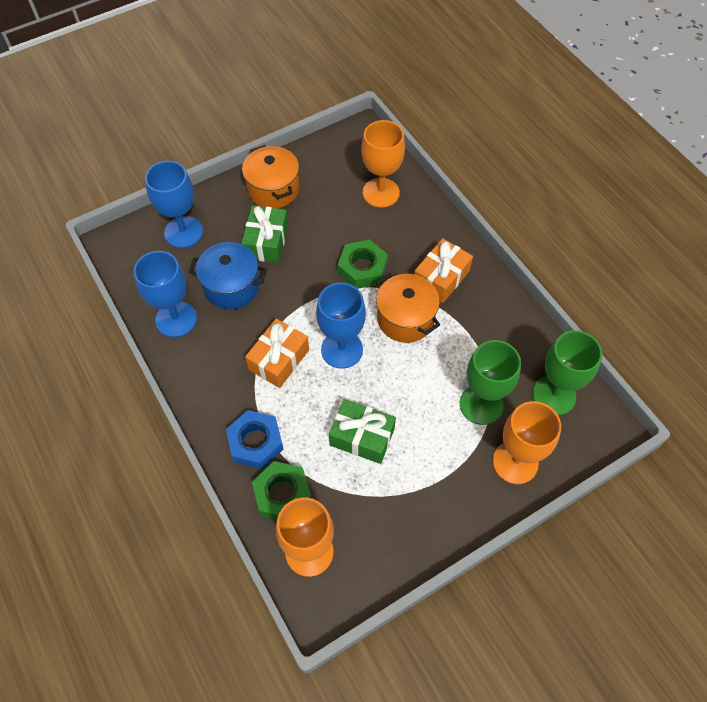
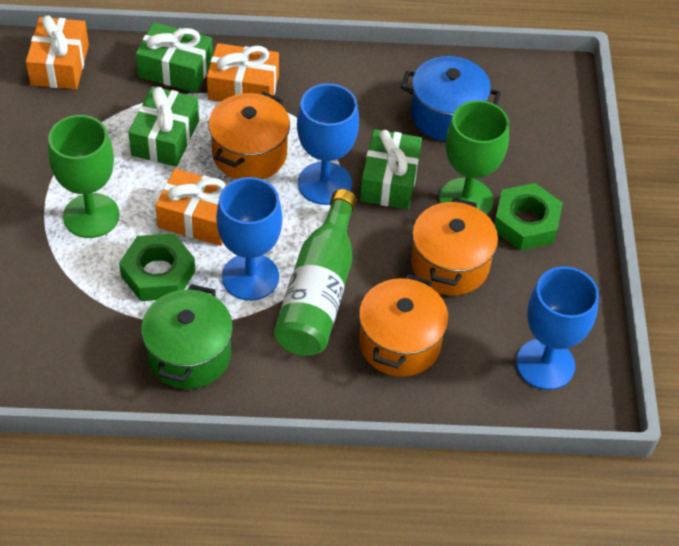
blue nut: [226,410,284,469] = 1 -> none = 0
green bottle: none = 0 -> [274,189,357,356] = 1
green gift: [241,206,288,263] [329,399,396,464] = 2 -> [128,86,199,167] [136,22,213,92] [360,129,422,210] = 3
green pot: none = 0 -> [141,284,233,389] = 1
orange gift: [245,319,309,388] [414,238,473,303] = 2 -> [26,15,89,89] [155,168,229,246] [207,43,279,102] = 3
orange goblet: [276,497,334,577] [361,120,405,208] [493,401,561,484] = 3 -> none = 0
orange pot: [242,145,299,208] [376,273,440,343] = 2 -> [208,92,290,179] [359,274,449,377] [411,198,498,295] = 3

